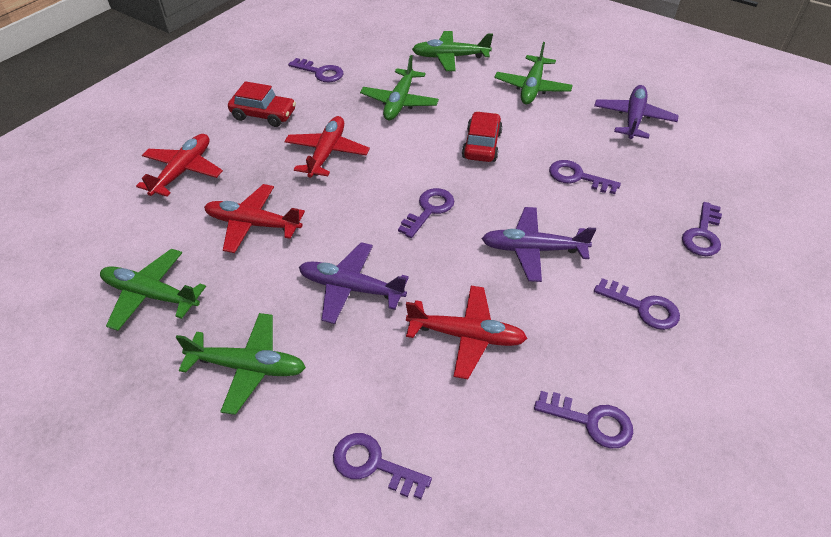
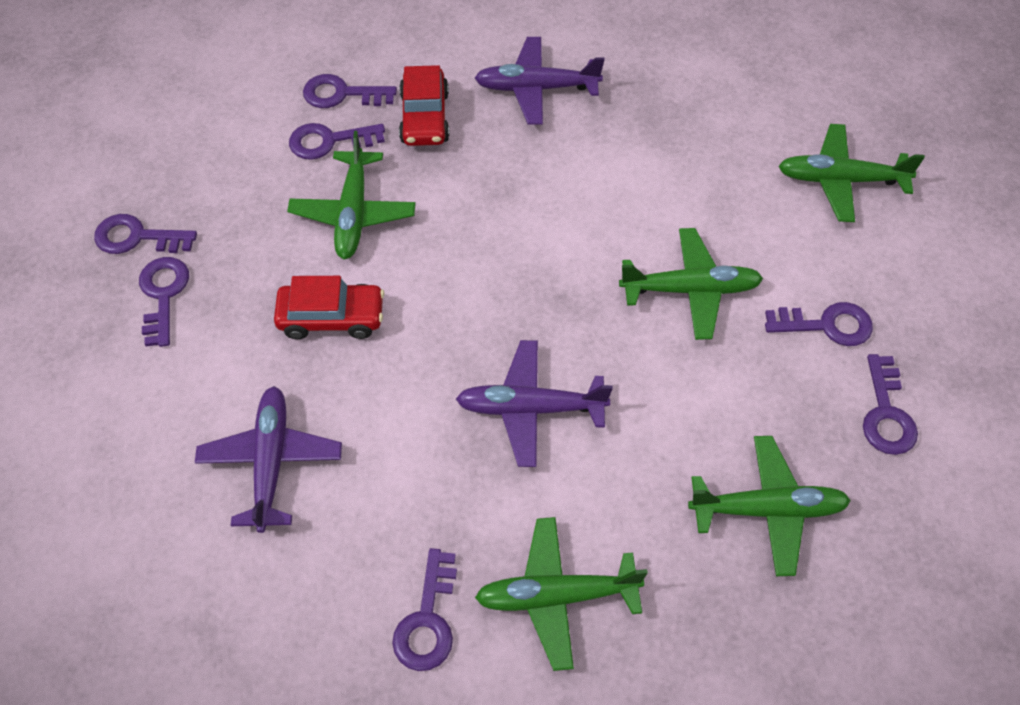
red plane: [136,134,223,196] [204,184,305,253] [284,116,370,178] [406,286,527,379] = 4 -> none = 0

